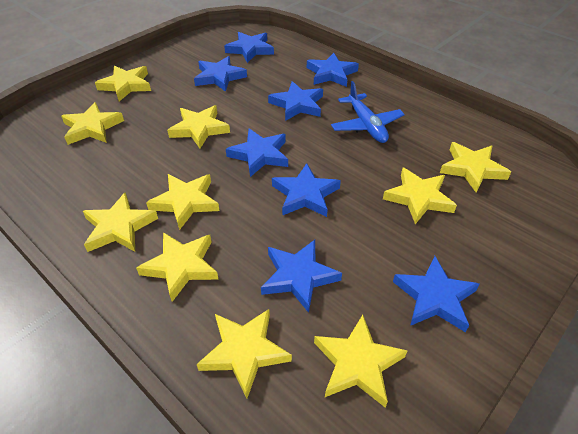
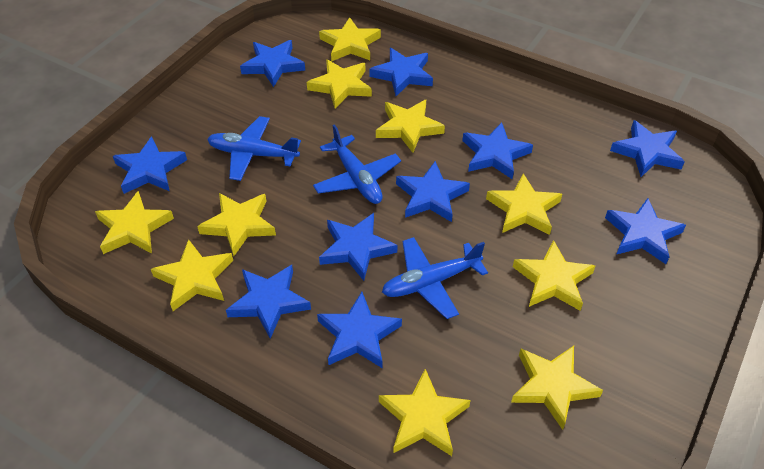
blue plane: [331,81,405,143] = 1 -> [207,116,301,181] [313,124,401,204] [382,237,488,319] = 3
blue star: [194,56,247,92] [224,32,274,63] [226,128,288,177] [261,240,342,313] [268,81,323,121] [272,163,341,217] [307,53,359,87] [393,256,480,332] = 8 -> [113,136,187,194] [226,265,311,339] [240,40,305,87] [317,292,402,368] [319,213,398,281] [369,48,433,96] [396,161,470,222] [462,122,533,179] [605,198,686,264] [610,120,685,177] = 10

